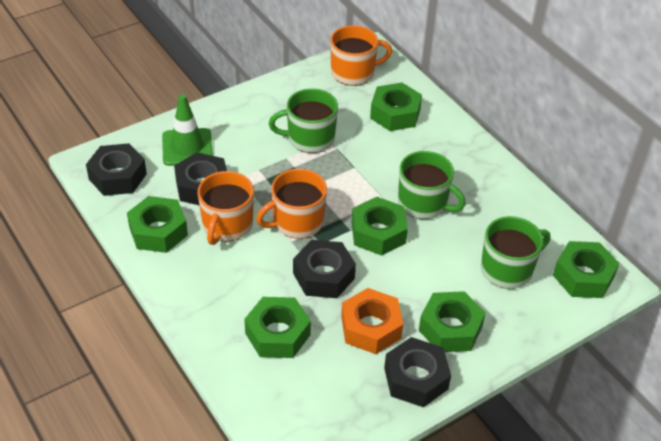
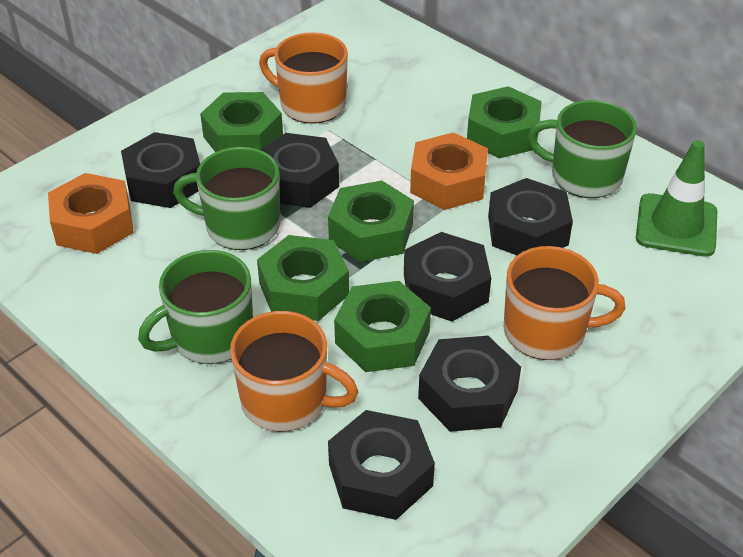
black nut: [86,143,147,196] [174,152,227,205] [293,240,356,298] [384,337,451,407] = 4 -> [121,132,200,208] [260,133,339,208] [328,410,435,520] [404,232,491,322] [418,336,521,432] [488,178,573,255] = 6
green nut: [127,196,188,253] [244,297,311,358] [352,197,408,256] [370,82,422,131] [419,291,486,352] [553,241,619,298] = 6 -> [200,92,283,152] [257,235,349,321] [328,180,414,262] [334,281,431,372] [467,86,542,158] = 5
orange nut: [341,288,403,354] = 1 -> [48,173,134,254] [410,132,488,210] = 2

